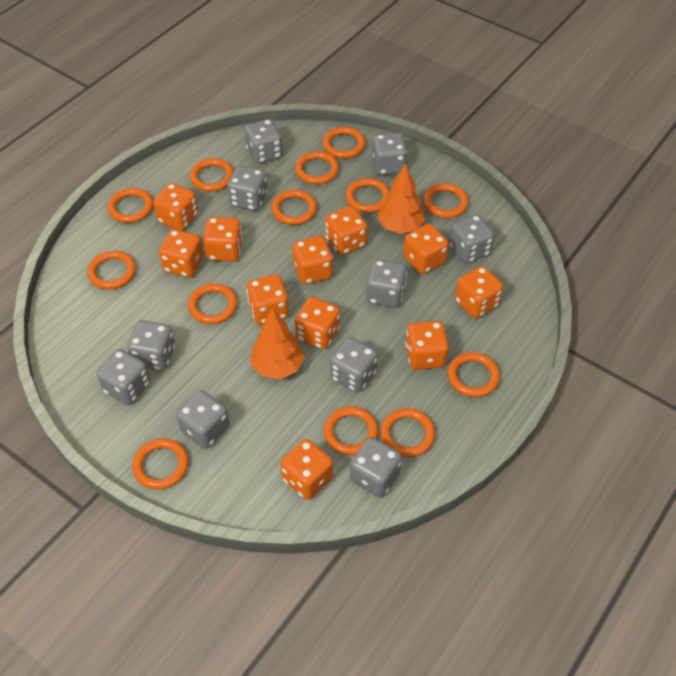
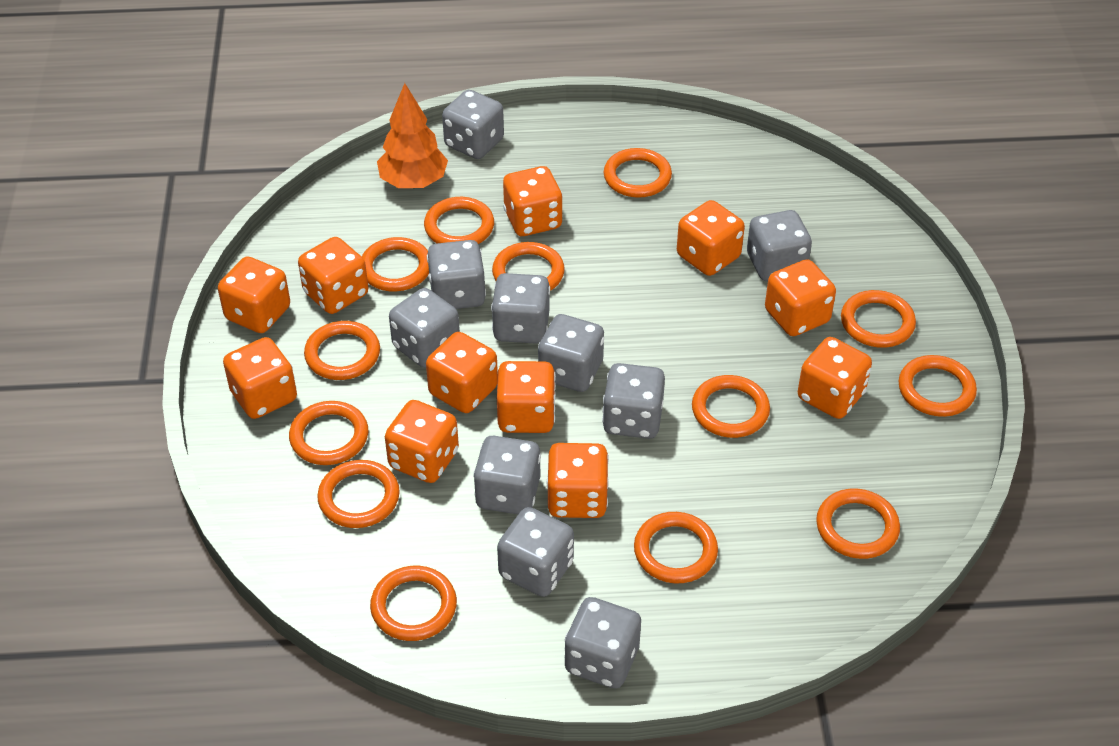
orange tree: [251,308,305,379] [377,163,426,234] = 2 -> [377,83,448,188] = 1

